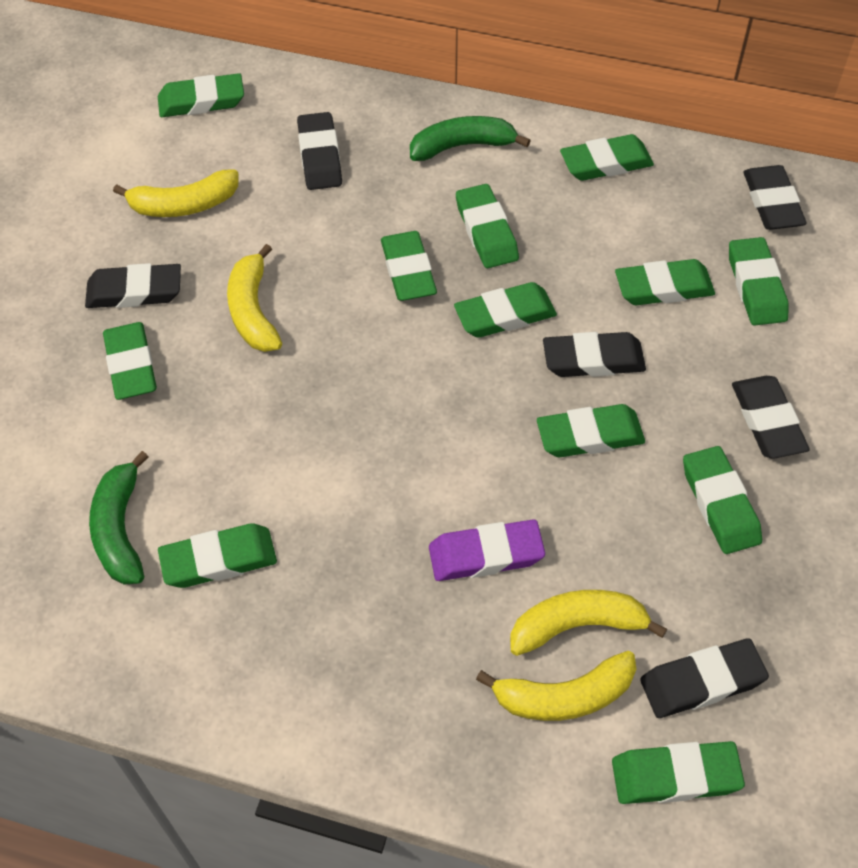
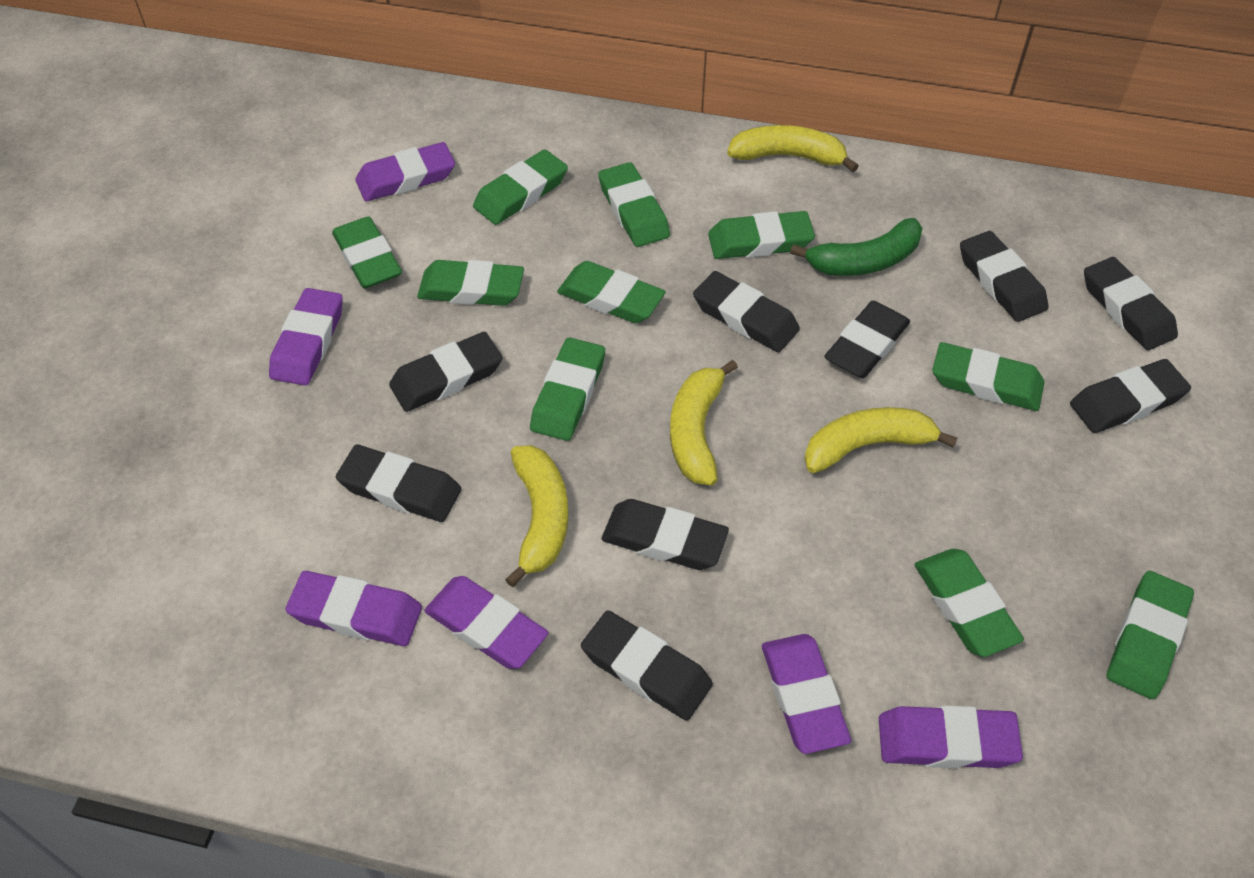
black eraser: [85,263,181,308] [297,112,342,190] [543,332,646,377] [640,638,769,718] [732,376,810,459] [743,165,807,230] = 6 -> [336,445,461,522] [389,332,503,412] [581,610,713,721] [602,499,729,570] [693,271,800,352] [824,301,910,378] [960,231,1048,322] [1070,359,1191,433] [1084,257,1178,350] = 9
green banana: [89,451,148,585] [410,116,531,161] = 2 -> [790,218,922,276] = 1
green eraser: [103,322,157,400] [158,73,244,117] [158,523,277,588] [381,231,437,301] [454,282,557,338] [456,184,519,268] [537,404,645,457] [560,134,654,181] [612,741,745,804] [615,259,715,305] [683,446,762,554] [729,237,788,326] = 12 -> [332,216,402,288] [417,260,524,306] [473,149,568,225] [530,337,605,441] [557,261,666,323] [598,162,670,247] [708,211,815,259] [915,549,1024,657] [932,342,1044,411] [1107,571,1194,699] = 10
purple eraser: [429,520,545,581] = 1 -> [269,288,343,385] [285,571,422,646] [355,142,455,201] [424,576,548,669] [762,634,851,754] [879,705,1023,768] = 6

